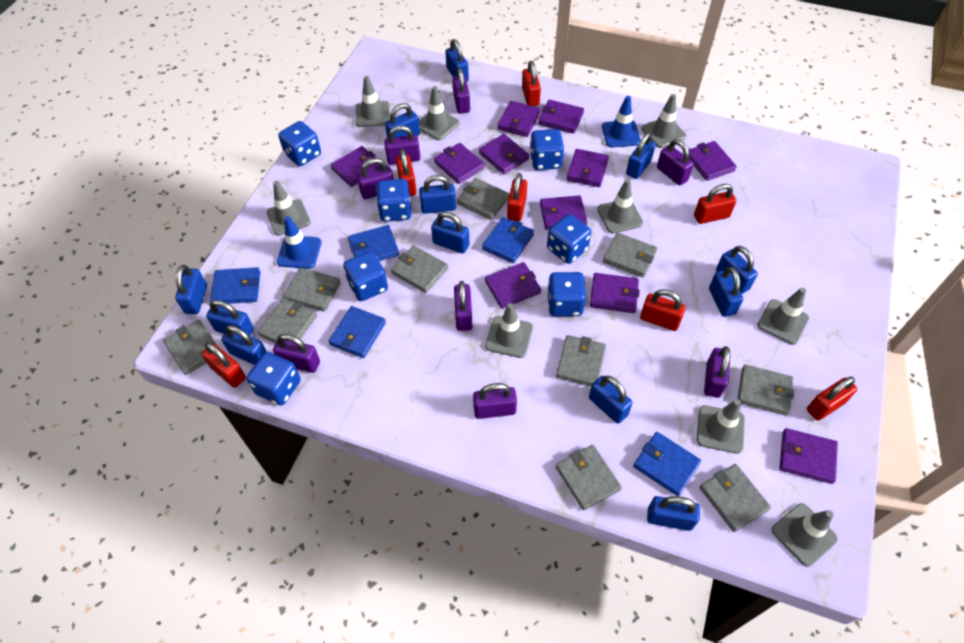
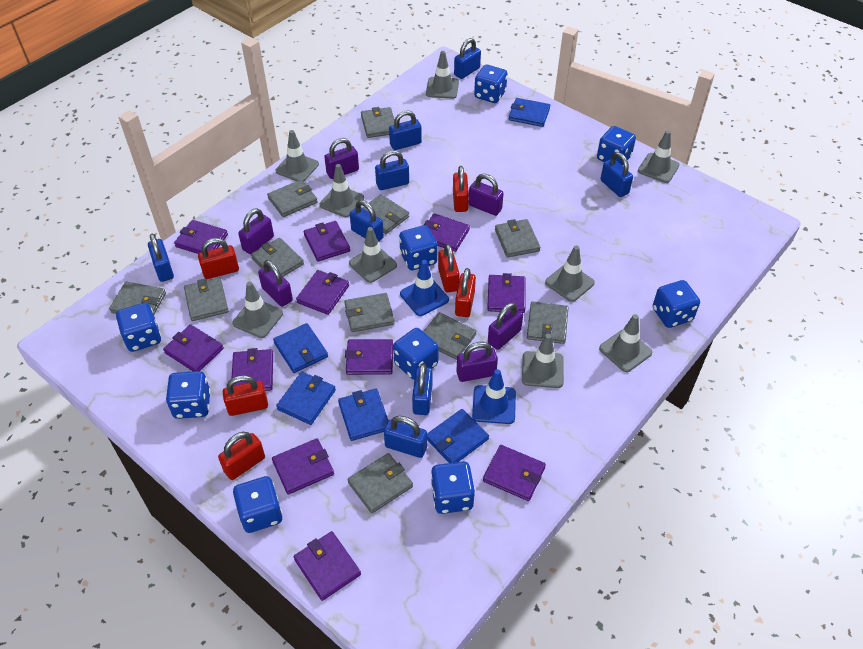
blue dice: [247,352,301,405] [278,121,321,166] [343,251,388,301] [376,179,411,222] [530,129,564,170] [547,214,591,264] [547,272,586,316] = 7 -> [116,303,161,352] [166,371,211,419] [233,476,282,533] [393,328,438,380] [399,225,437,270] [431,461,475,514] [474,65,508,103] [597,126,636,166] [653,280,700,328] = 9
blue padlock: [175,265,207,314] [206,300,254,336] [221,325,267,365] [385,103,420,138] [419,175,456,214] [431,212,470,253] [445,39,469,81] [589,376,633,424] [626,132,656,179] [647,496,700,531] [709,267,743,317] [716,246,758,294] = 12 -> [148,234,174,282] [350,200,384,242] [375,151,409,190] [384,416,427,458] [389,110,422,150] [412,363,432,415] [454,38,481,79] [600,152,633,197] = 8
grey wallet: [163,320,217,375] [258,298,317,343] [283,268,341,312] [391,245,448,293] [457,178,509,220] [556,335,606,386] [556,445,622,511] [603,233,657,277] [700,464,771,532] [738,365,794,416] = 10 -> [109,282,166,314] [184,278,229,321] [251,238,304,277] [267,180,318,217] [344,293,394,332] [347,453,413,514] [361,107,395,138] [362,194,409,234] [423,312,476,360] [495,219,540,258] [527,301,569,344] = 11
purple padlock: [273,334,320,373] [357,158,394,199] [384,126,420,165] [452,68,470,114] [454,281,473,331] [473,383,517,419] [657,139,694,186] [704,346,731,398] = 8 -> [238,208,274,254] [258,260,293,307] [324,138,359,179] [456,342,498,382] [469,174,504,216] [488,302,523,350] = 6
red padlock: [201,342,246,388] [396,149,417,196] [507,173,527,221] [522,61,541,106] [640,289,686,331] [694,184,737,224] [807,377,857,421] = 7 -> [198,238,239,279] [218,432,265,480] [223,375,268,416] [438,244,460,293] [453,166,469,212] [455,268,476,317] = 6

